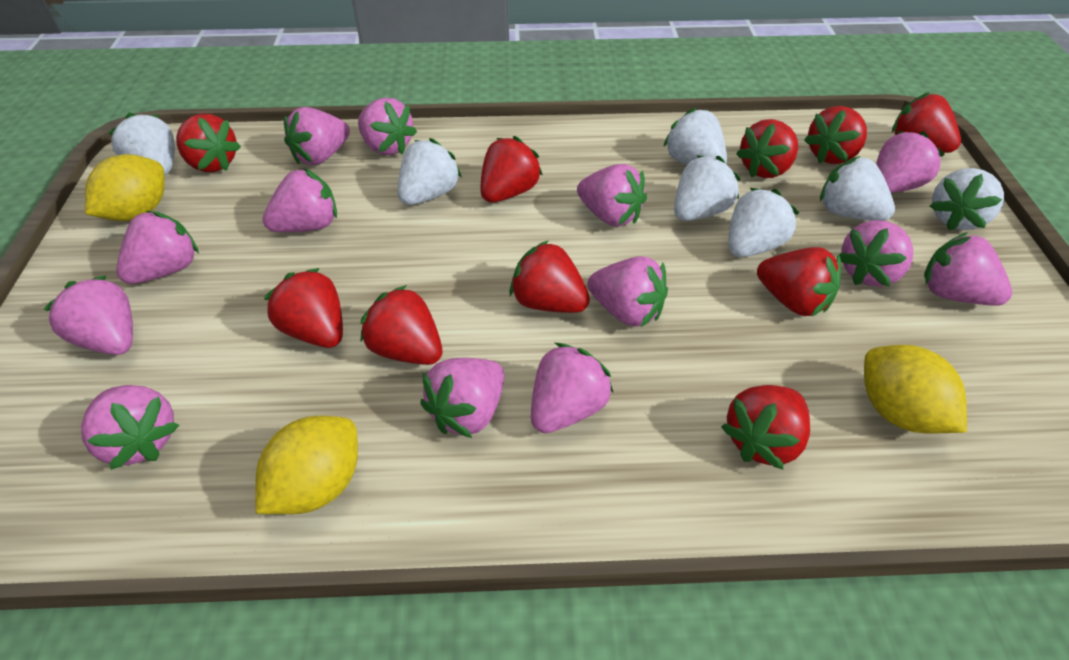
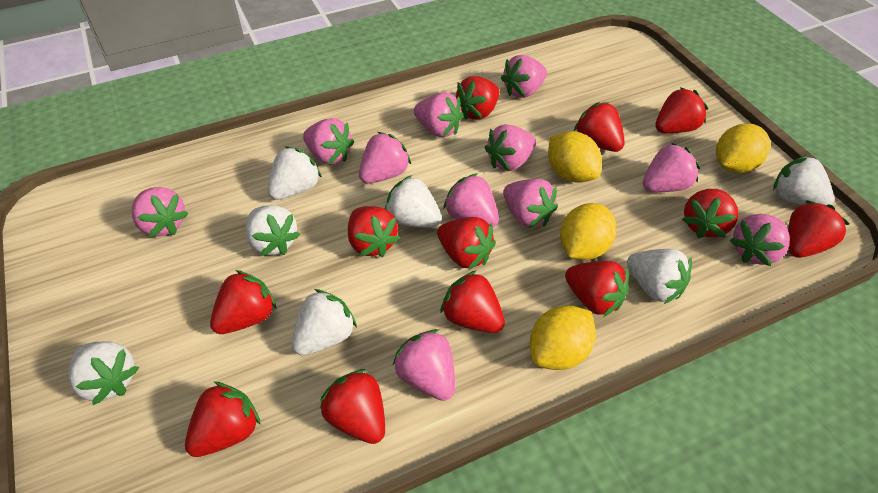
pink strawberry: [43,275,133,355] [81,385,179,470] [116,211,199,284] [262,168,337,232] [284,107,350,165] [358,98,417,155] [420,358,504,438] [531,343,613,433] [577,164,647,227] [587,256,668,327] [837,220,913,287] [876,131,945,193] [924,232,1012,306] = 13 -> [132,187,188,237] [303,118,354,165] [359,132,411,184] [393,329,455,401] [414,92,464,137] [443,173,499,228] [485,124,536,171] [501,55,547,98] [503,179,558,228] [643,143,700,192] [730,214,790,266] = 11
red strawberry: [176,114,241,172] [264,268,343,348] [360,285,442,365] [481,136,543,202] [510,240,590,313] [721,385,810,470] [736,119,798,178] [757,247,841,317] [804,106,867,164] [892,92,961,153] = 10 -> [185,382,261,457] [210,270,277,334] [320,369,385,444] [348,206,400,257] [437,217,496,270] [440,270,505,333] [456,76,499,120] [565,261,629,317] [574,102,625,152] [655,87,708,133] [682,189,738,238] [788,200,849,258] = 12
yellow lemon: [85,154,165,221] [255,416,358,514] [864,345,967,434] = 3 -> [530,305,596,370] [548,131,602,183] [560,203,616,260] [716,123,770,173] = 4

